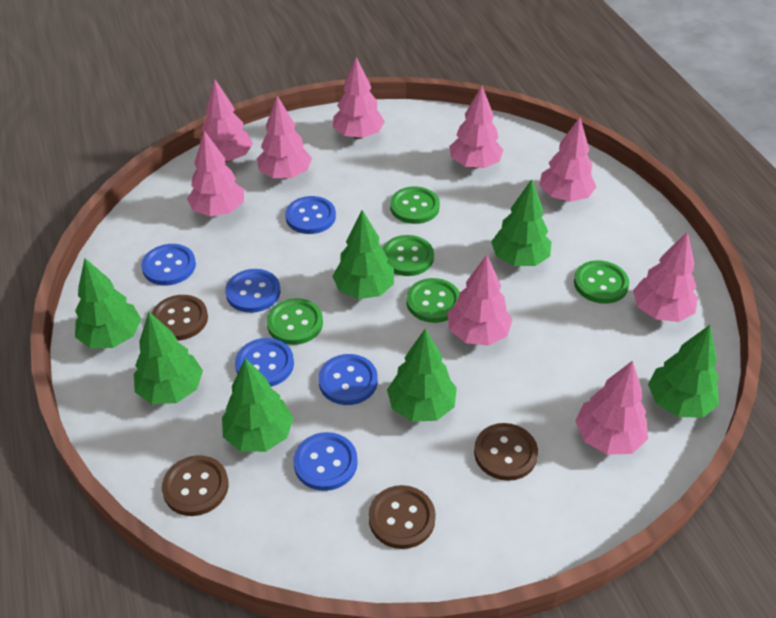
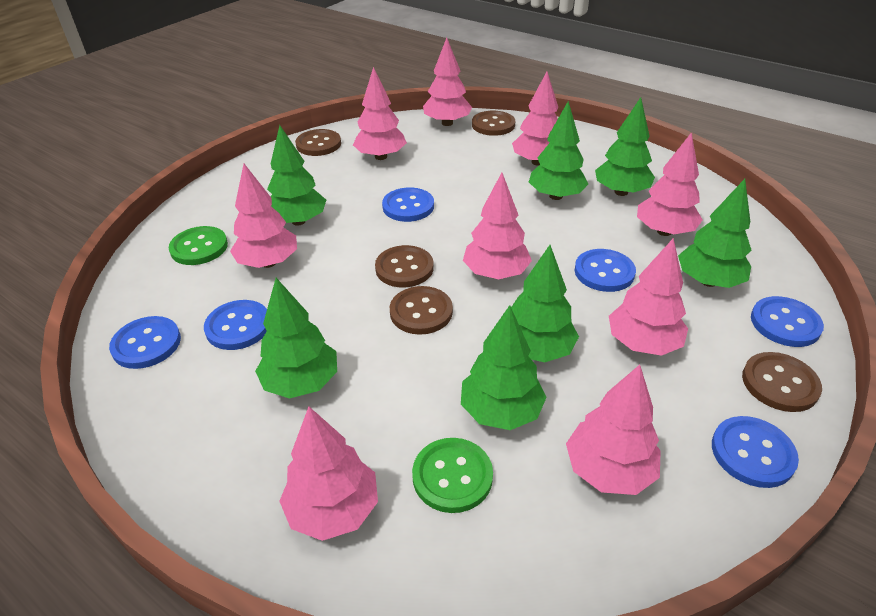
brown button: [151,295,208,341] [162,455,229,516] [369,485,436,549] [474,423,538,481] = 4 -> [295,129,341,156] [375,245,434,287] [390,286,453,335] [472,111,515,136] [742,352,822,412] = 5
green button: [267,298,323,345] [383,235,434,276] [390,187,440,224] [406,278,460,323] [574,260,629,304] = 5 -> [169,226,228,265] [412,438,493,513] = 2

